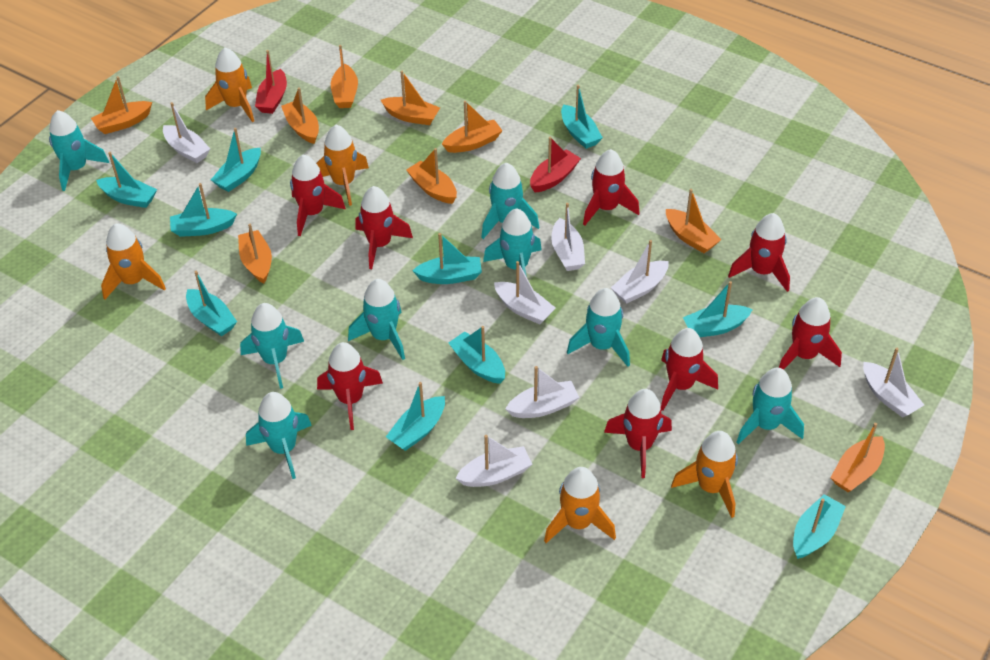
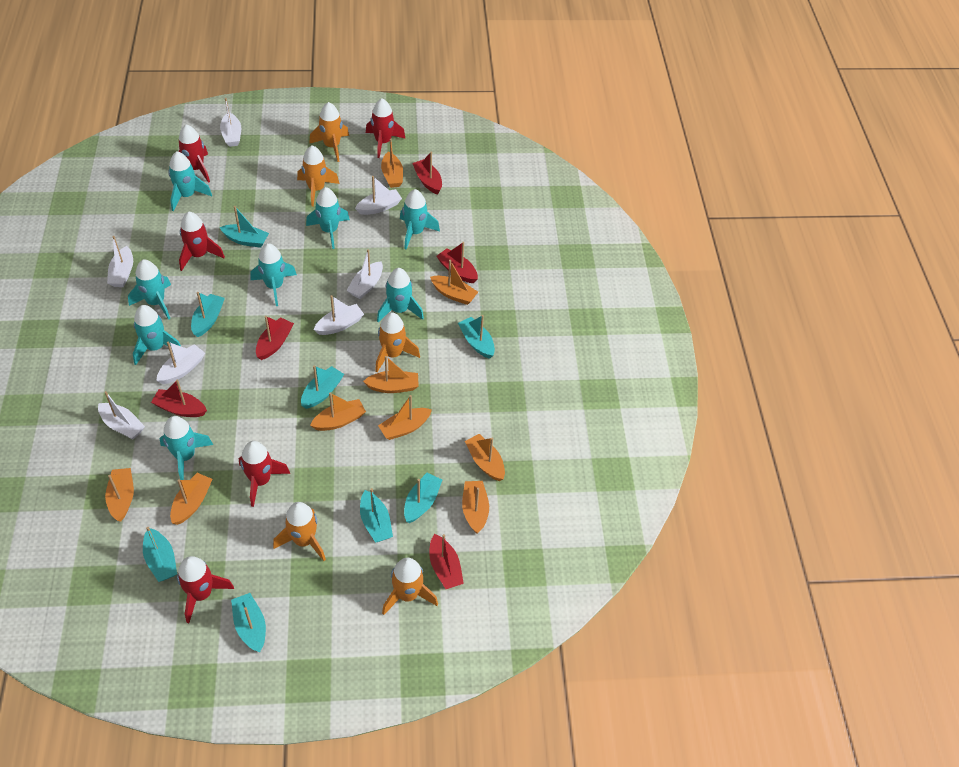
red boat: [255,50,287,114] [530,137,581,192] = 2 -> [151,379,207,417] [256,316,294,360] [412,151,442,195] [429,534,464,589] [437,242,478,283] = 5
red rocket: [290,154,346,236] [317,342,383,430] [355,186,413,269] [583,149,640,226] [604,389,672,478] [661,328,718,411] [728,213,790,292] [779,297,842,370] = 8 -> [177,556,234,623] [178,124,210,183] [179,212,225,271] [239,441,290,507] [366,98,406,158] = 5
turquoise boat: [96,152,157,208] [170,183,237,237] [186,271,237,336] [211,128,261,192] [386,382,445,451] [412,233,482,284] [449,326,505,384] [561,85,603,149] [683,281,753,337] [793,494,846,559] = 10 -> [143,527,177,582] [191,292,225,337] [220,206,269,248] [231,593,266,652] [301,366,344,409] [360,488,393,543] [404,473,442,523] [458,315,495,359] = 8

